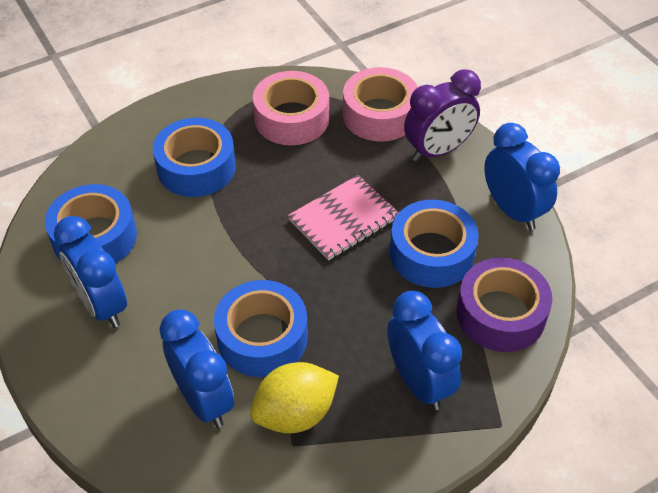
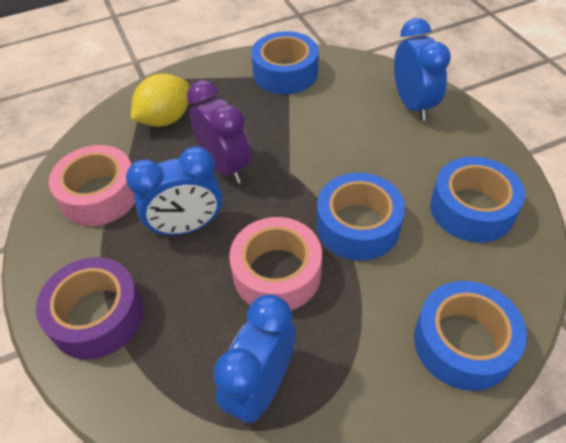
blue clock: [54,216,127,328] [160,310,234,428] [387,291,462,410] [484,123,560,230] = 4 -> [126,146,223,236] [213,295,296,423] [394,18,451,121] = 3
pink notebook: [288,175,399,261] = 1 -> none = 0

